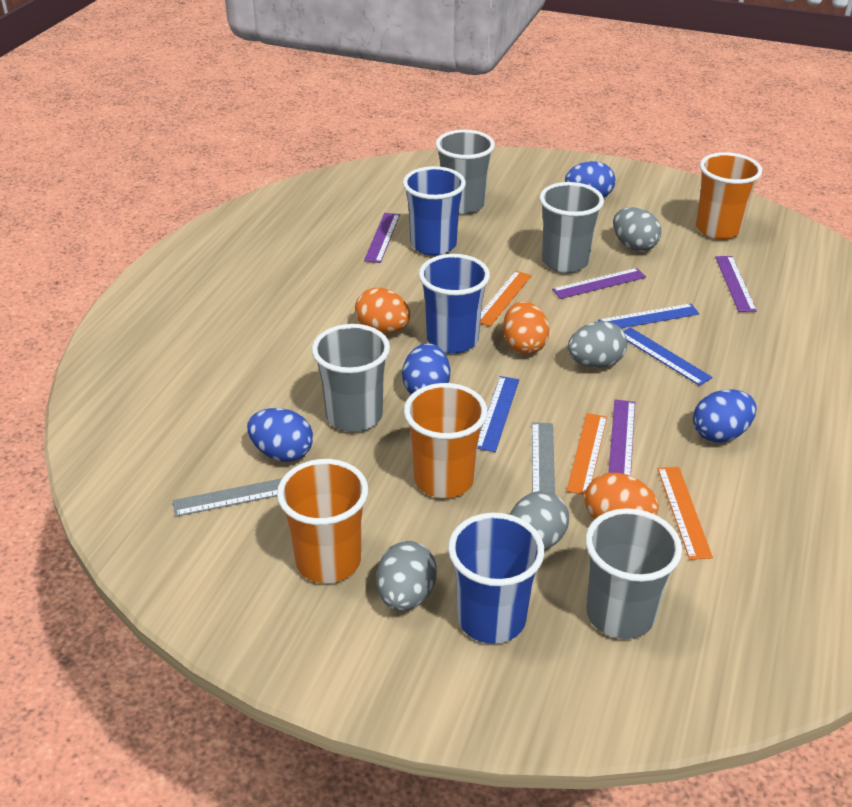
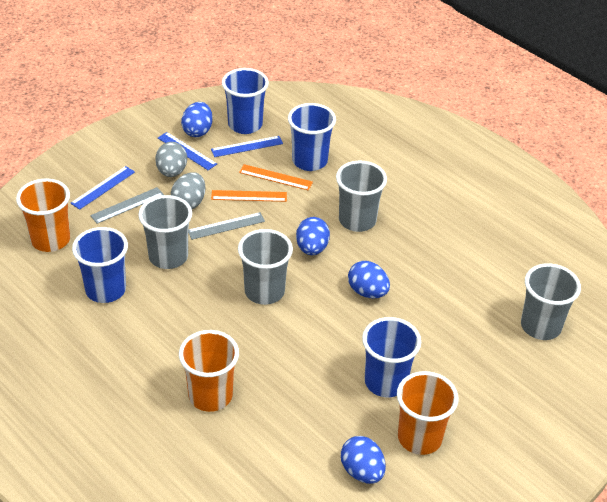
blue cup: [403,166,466,256] [419,254,490,354] [448,512,545,644] = 3 -> [72,227,128,303] [222,68,269,134] [288,103,336,171] [362,317,421,397] = 4
grey egg: [376,541,436,611] [510,491,569,550] [568,321,627,368] [613,207,661,251] = 4 -> [155,142,187,177] [171,172,206,209] = 2
orange egg: [355,288,410,334] [503,301,549,354] [584,473,659,519] = 3 -> none = 0
orange ruler: [480,271,532,326] [567,413,607,495] [658,467,713,560] = 3 -> [211,190,287,202] [239,164,313,191] = 2
purple ruler: [364,213,400,263] [552,268,646,299] [609,399,635,476] [715,256,757,312] = 4 -> none = 0

